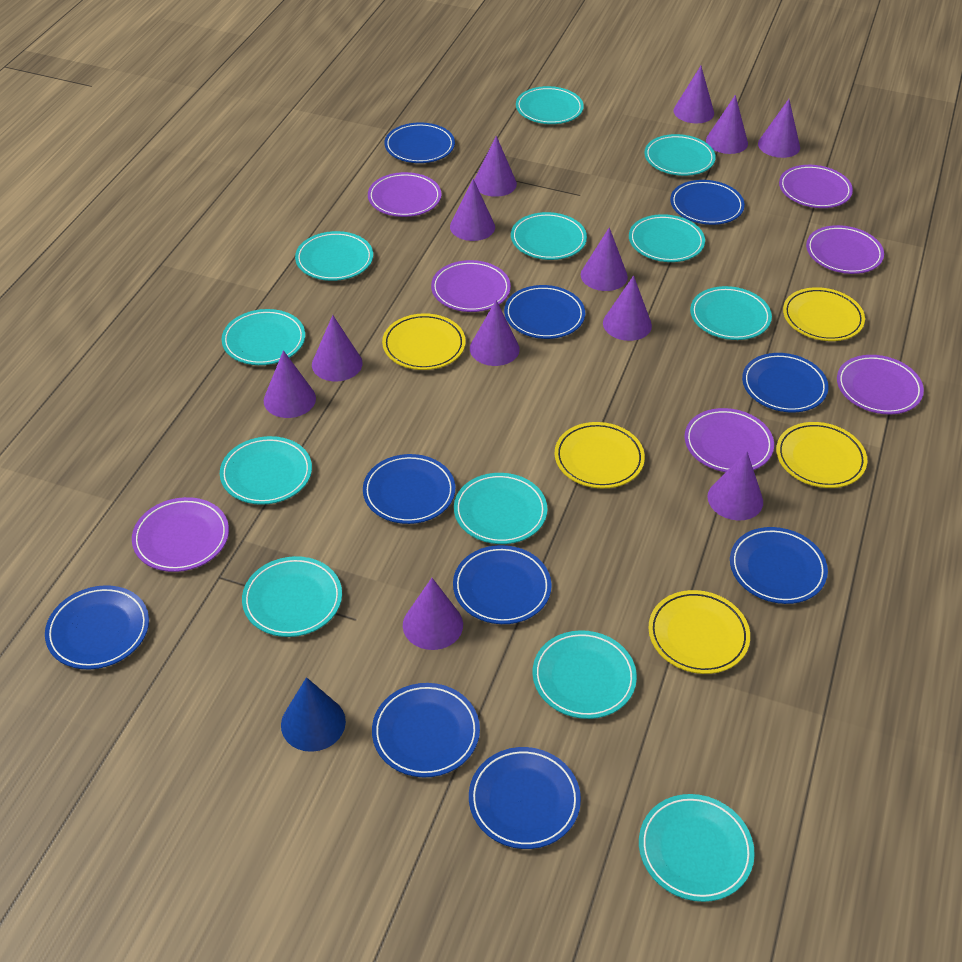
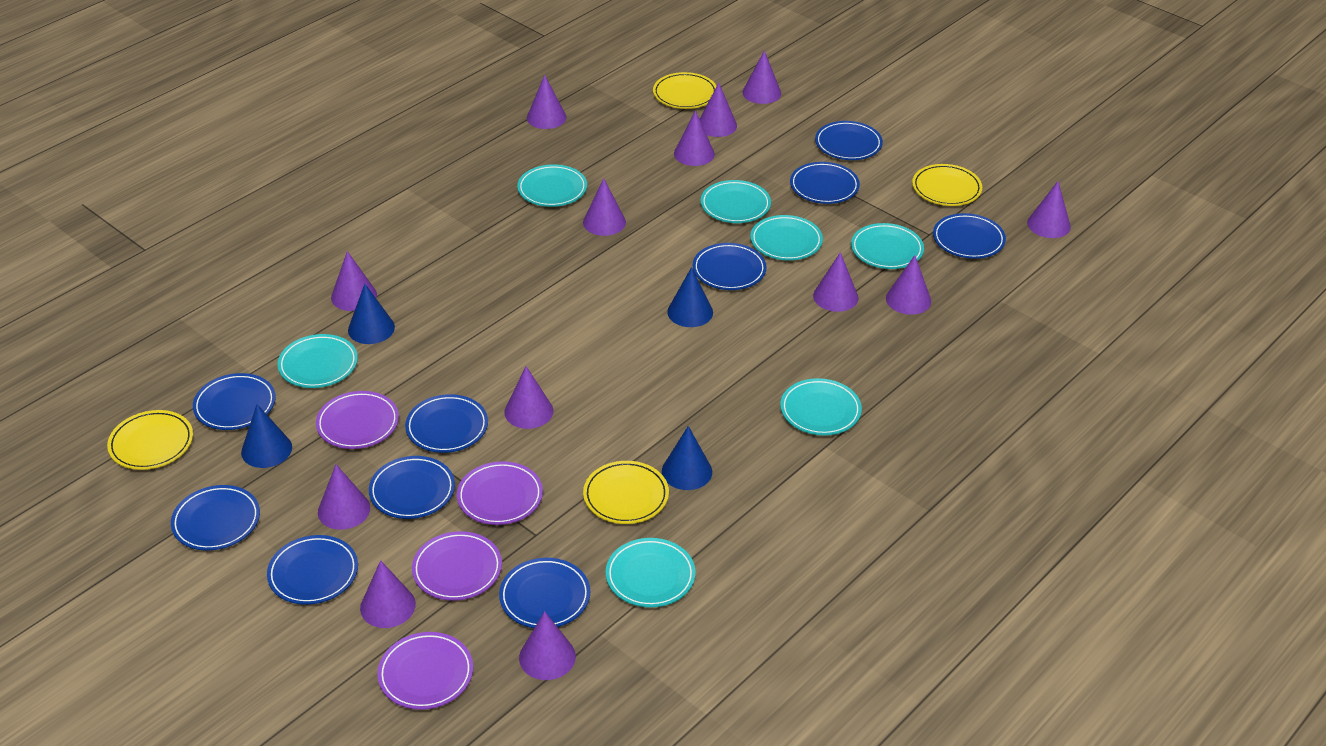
blue cone: [281,677,346,752] = 1 -> [241,404,292,468] [348,284,395,344] [662,426,712,490] [667,267,713,327] = 4
purple cone: [264,350,316,418] [312,315,363,381] [403,578,463,650] [450,179,495,241] [470,300,520,366] [474,136,517,197] [581,227,628,291] [603,276,652,341] [673,66,714,123] [706,95,748,154] [708,451,763,521] [758,99,800,158] = 12 -> [318,464,370,530] [331,251,377,311] [360,560,416,628] [504,366,553,429] [519,611,576,680] [527,75,566,129] [583,178,626,236] [674,110,715,166] [700,83,737,137] [742,50,781,104] [813,252,858,312] [886,255,931,315] [1027,181,1071,238] = 13
purple plate: [132,497,229,572] [368,172,441,217] [431,260,511,312] [685,408,774,472] [779,165,853,208] [806,225,884,274] [837,355,924,414] = 7 -> [316,391,399,449] [377,632,473,710] [412,531,502,601] [457,461,543,525] = 4
turquoise plate: [220,436,312,505] [222,309,305,365] [242,556,342,637] [295,231,373,281] [454,473,547,544] [511,212,587,260] [516,86,584,124] [533,630,637,719] [629,214,705,262] [639,794,755,902] [644,134,716,176] [690,286,772,340] = 12 -> [278,334,358,388] [517,164,587,207] [606,538,695,607] [701,180,771,223] [750,215,823,261] [780,378,862,436] [851,223,924,269] = 7
yellow plate: [382,313,466,370] [555,422,645,488] [648,590,750,674] [776,422,867,488] [783,287,865,341] = 5 -> [107,410,193,470] [583,461,669,524] [653,72,716,109] [912,164,982,206] = 4

